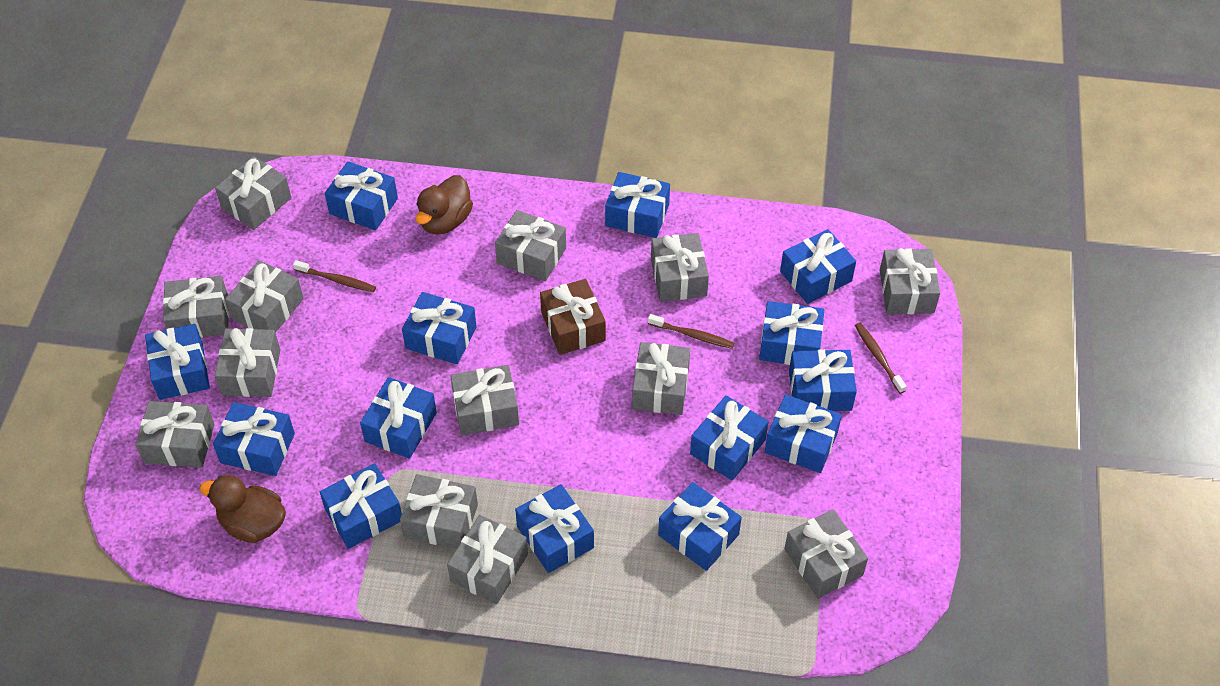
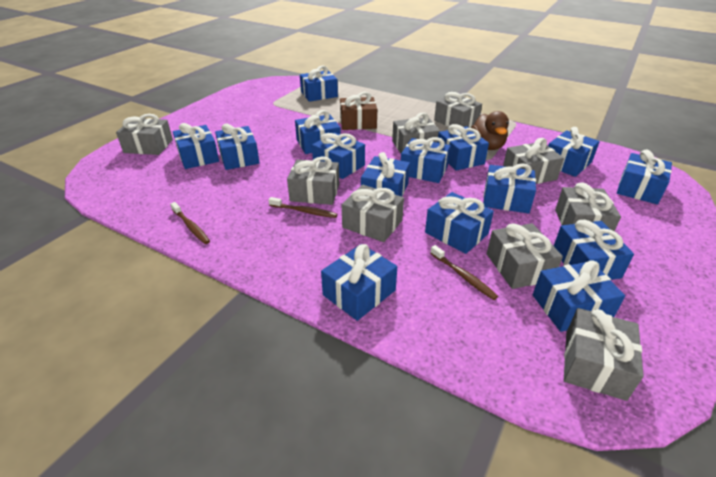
blue gift: [145,324,210,400] [213,402,295,476] [320,463,402,549] [325,161,398,230] [360,377,437,459] [402,292,477,364] [515,484,594,573] [605,172,670,238] [658,482,742,571] [690,395,768,481] [759,301,824,365] [765,394,842,473] [780,229,856,304] [789,349,857,411] = 14 -> [173,123,219,169] [215,124,260,170] [295,110,341,154] [300,66,338,102] [312,132,365,179] [321,244,397,321] [361,152,410,197] [401,137,451,183] [425,192,494,254] [437,124,489,171] [483,163,536,213] [533,260,625,332] [548,127,600,177] [554,220,634,280] [617,149,672,205] = 15
brown duck: [199,475,286,543] [415,175,473,235] = 2 -> [471,111,509,150] = 1
grey gift: [135,401,215,468] [163,276,229,338] [215,156,291,230] [215,328,280,397] [225,260,304,333] [400,474,478,549] [447,515,528,604] [451,365,519,435] [495,210,566,281] [632,342,690,415] [651,233,709,302] [785,509,868,599] [880,248,940,314] = 13 -> [116,114,173,155] [287,156,339,205] [342,185,404,242] [392,113,440,153] [434,92,482,128] [487,223,563,289] [503,138,564,184] [555,183,621,232] [564,308,644,401] = 9

